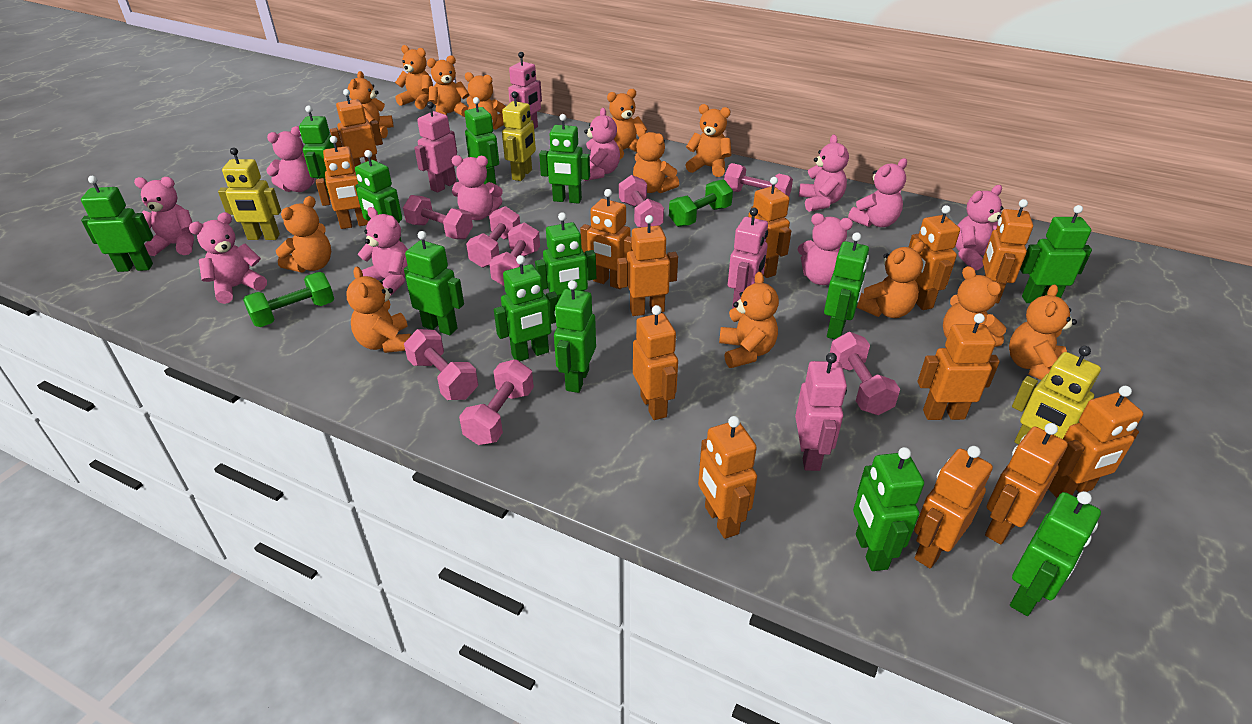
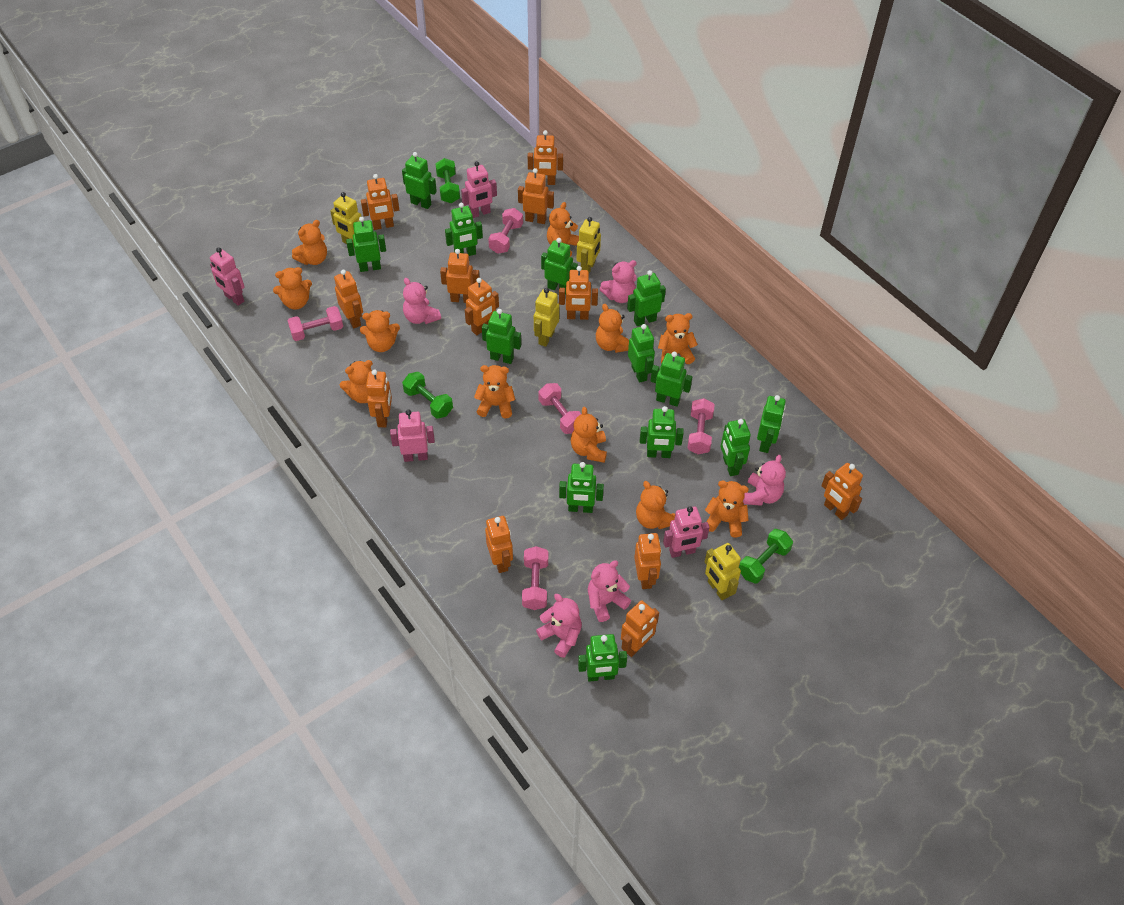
green dumbbell: [243,272,334,327] [669,179,733,227] = 2 -> [402,372,453,419] [435,158,460,203] [739,529,793,583] = 3
orange robot: [316,136,369,229] [330,89,383,167] [580,189,633,289] [617,215,678,316] [633,305,678,420] [698,416,757,539] [748,177,791,278] [909,205,960,310] [914,446,993,568] [918,313,1000,420] [982,199,1033,303] [985,423,1068,545] [1048,386,1143,498] = 13 -> [334,270,363,328] [361,174,399,230] [366,369,392,427] [440,249,480,303] [465,278,499,335] [485,516,513,573] [518,168,554,224] [528,130,563,185] [559,266,598,320] [621,600,659,657] [634,533,662,589] [821,463,863,520] = 12
orange teddy bear: [276,196,331,272] [346,267,411,353] [348,71,393,139] [395,45,433,109] [427,55,469,117] [465,72,506,130] [607,89,648,159] [633,127,679,193] [686,104,731,177] [719,272,779,368] [857,241,924,318] [943,266,1006,347] [1009,284,1077,380] = 13 -> [273,267,312,310] [292,220,327,265] [340,360,378,403] [360,310,400,352] [474,365,515,418] [547,202,579,257] [571,407,607,463] [596,304,629,353] [636,481,675,529] [658,313,698,364] [705,480,749,537] = 11
pink dumbbell: [403,195,473,239] [404,329,478,400] [459,359,534,445] [466,206,520,268] [489,222,540,286] [619,175,664,228] [724,163,793,196] [830,332,900,415] = 8 -> [287,306,343,341] [488,208,523,254] [522,546,548,610] [539,383,581,434] [687,398,715,454] = 5
pink teddy bear: [134,177,194,256] [189,212,267,304] [266,126,315,192] [358,207,408,296] [452,155,503,220] [584,108,620,181] [798,213,853,285] [799,135,849,212] [848,158,907,227] [956,185,1003,270] = 10 -> [403,278,441,324] [536,594,582,658] [588,560,631,622] [600,260,637,303] [743,455,786,506] = 5
yellow robot: [218,148,281,240] [502,91,536,181] [1012,346,1101,445] = 3 -> [330,192,362,247] [534,288,559,347] [577,217,601,273] [705,543,741,600] = 4

